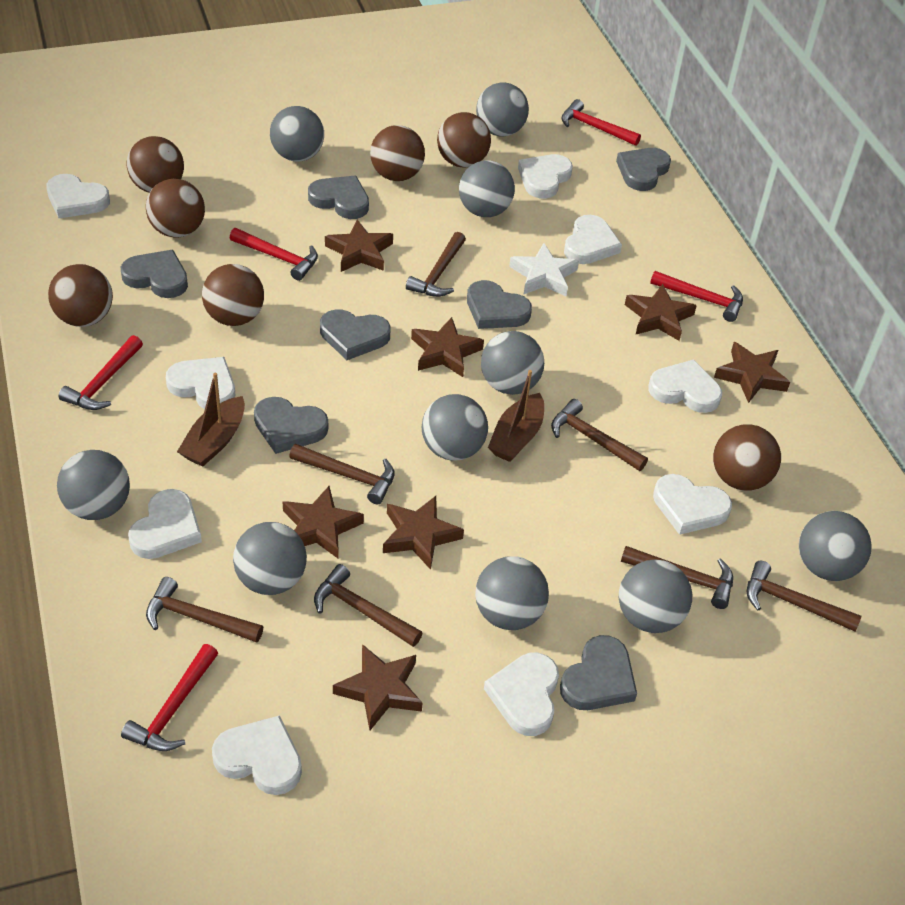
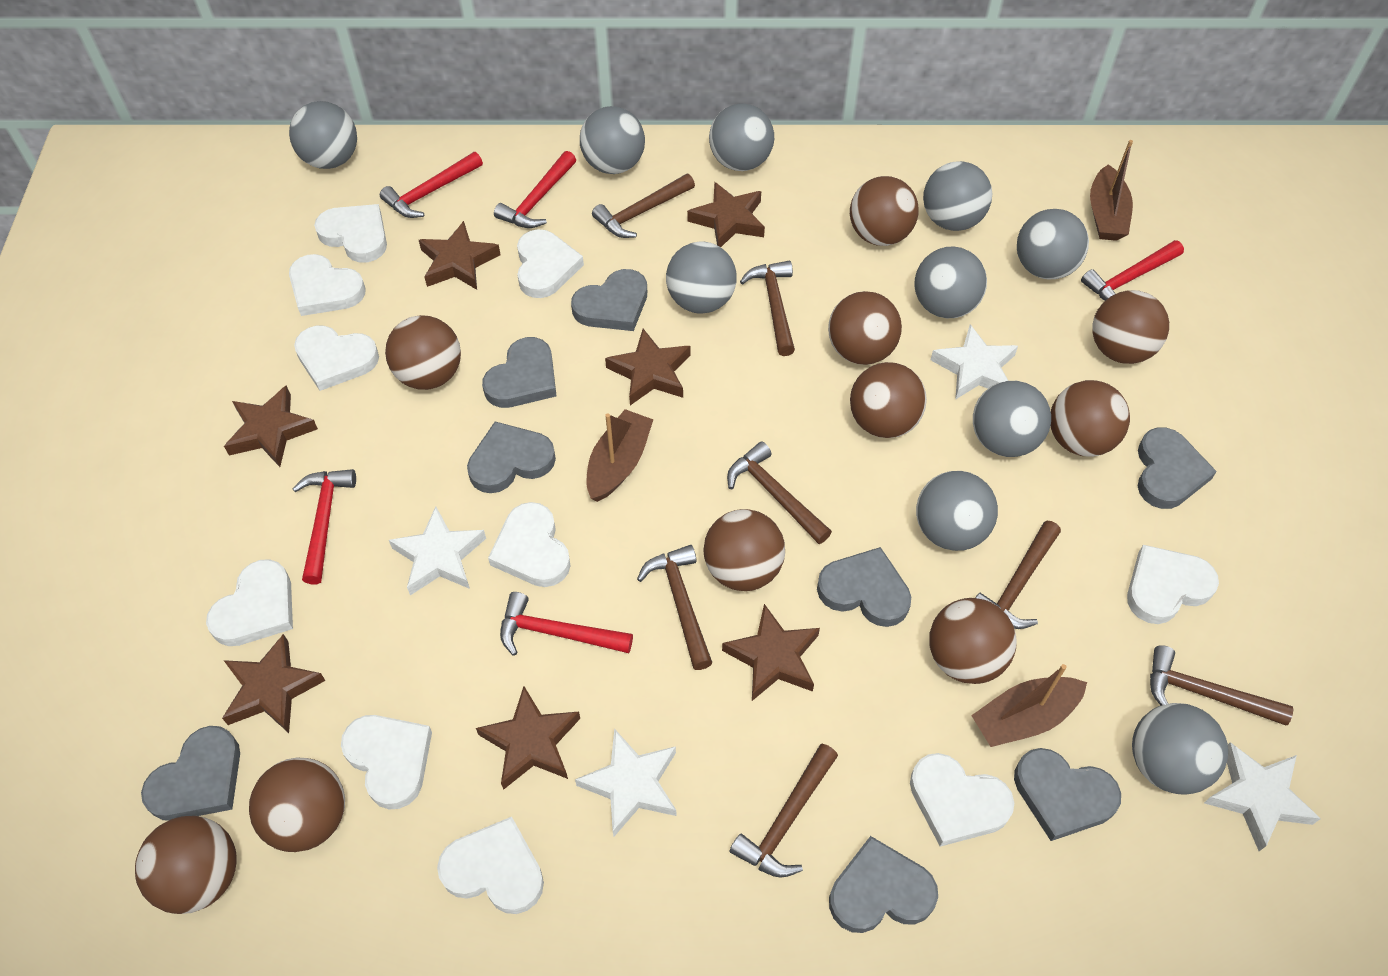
brown ball: [48,264,113,327] [127,136,184,193] [146,179,205,238] [202,264,264,326] [370,125,425,181] [437,112,491,168] [713,424,781,491] = 7 -> [135,816,237,914] [249,758,345,852] [385,315,461,390] [703,509,785,591] [828,291,902,365] [850,176,919,246] [850,362,927,438] [929,598,1017,684] [1051,380,1130,457] [1092,290,1169,364] = 10
brown boat: [177,373,245,467] [488,370,544,462] = 2 -> [586,409,653,502] [971,664,1087,747] [1090,140,1133,241] = 3
grey heart: [121,250,188,298] [254,397,328,454] [308,176,369,219] [320,309,391,360] [467,280,532,329] [560,635,637,710] [616,148,671,191] = 7 -> [141,726,240,821] [467,422,556,493] [482,337,556,408] [571,269,647,331] [817,547,911,627] [829,836,938,933] [1014,748,1121,841] [1138,427,1217,509] = 8
white heart: [46,174,110,218] [128,489,202,559] [166,357,235,409] [212,715,302,795] [484,653,559,736] [518,154,573,199] [564,215,622,264] [648,359,722,413] [653,474,732,535] = 9 -> [206,559,293,646] [289,254,366,316] [294,326,379,391] [314,204,387,263] [341,715,432,810] [437,817,544,914] [488,502,571,587] [517,229,584,298] [910,753,1014,847] [1127,545,1219,624] = 10
white star: [509,243,579,296] = 1 -> [389,506,486,595] [575,728,677,836] [931,324,1018,400] [1204,742,1321,851] = 4

